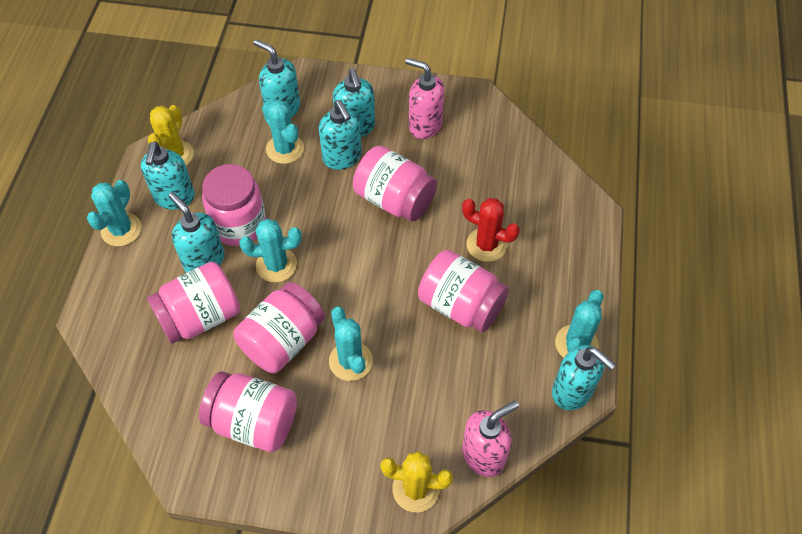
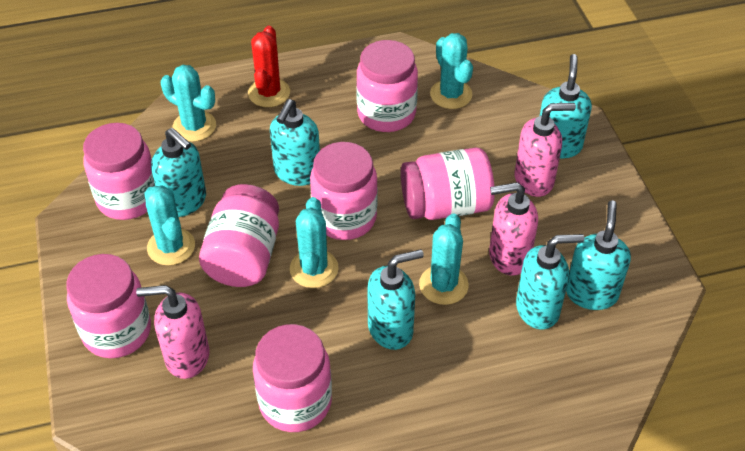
pink jar: [147,262,240,344] [199,371,297,452] [202,164,266,246] [233,282,325,373] [353,145,437,222] [418,250,509,332] = 6 -> [66,254,151,358] [83,123,155,220] [199,184,279,287] [253,324,332,432] [310,142,378,240] [356,40,418,132] [401,147,495,220] = 7
pink soap dispenser: [405,58,445,139] [462,400,519,477] = 2 -> [136,285,209,379] [489,182,538,276] [515,103,576,197] = 3
yellow cactus: [148,105,194,166] [381,451,453,512] = 2 -> none = 0

